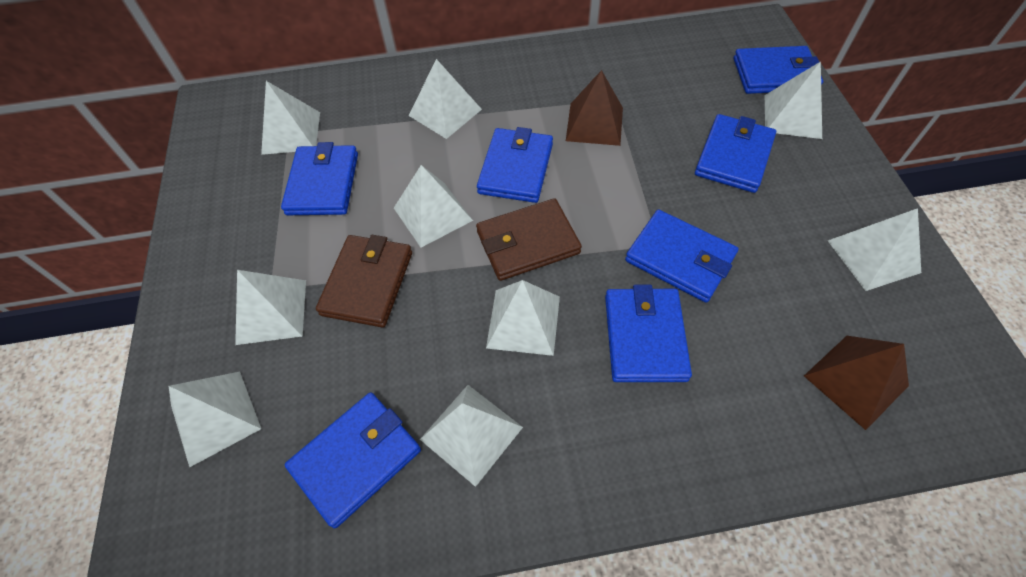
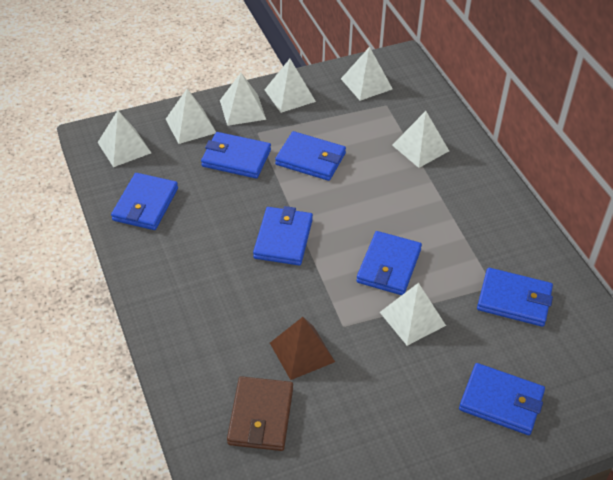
brown pyramid: [566,70,623,146] [804,336,909,430] = 2 -> [270,317,335,380] = 1
brown wallet: [316,235,412,328] [476,198,582,281] = 2 -> [227,376,293,451] = 1
white pyramid: [169,372,261,468] [235,270,306,345] [261,81,320,155] [394,165,473,248] [409,59,482,139] [420,385,523,487] [486,280,560,356] [765,61,822,139] [828,208,921,291] = 9 -> [97,110,151,167] [166,89,216,144] [220,73,266,126] [265,59,316,113] [341,47,393,101] [380,283,446,346] [392,111,449,168] = 7

